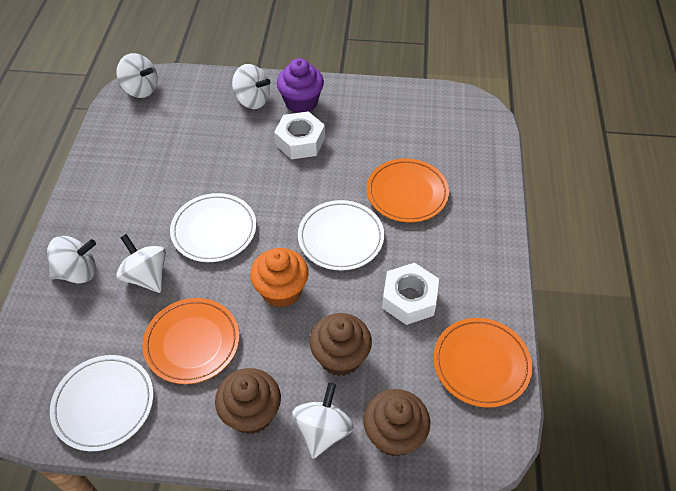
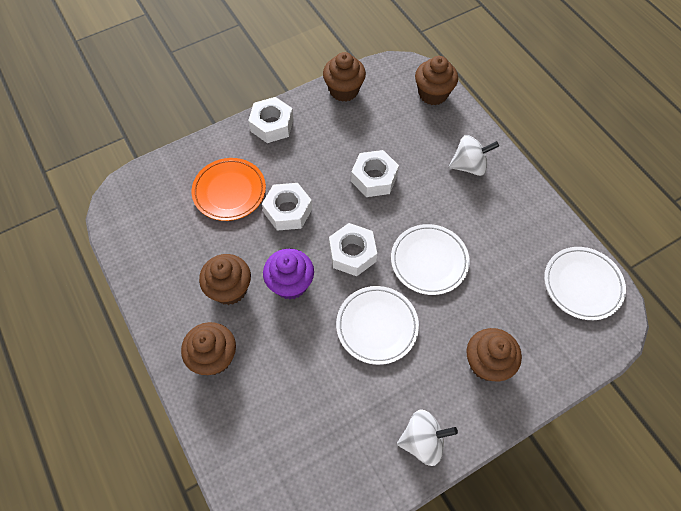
brown cupcake: [215,368,281,434] [310,313,372,376] [363,389,430,457] = 3 -> [181,322,236,375] [199,254,251,305] [323,52,366,102] [415,56,458,105] [466,328,522,381] = 5
orange cupcake: [250,248,309,308] = 1 -> none = 0
orange plate: [142,298,239,384] [366,158,449,223] [434,318,532,408] = 3 -> [192,158,266,221] = 1
white nut: [274,111,325,159] [382,263,439,325] = 2 -> [248,97,293,143] [262,183,312,231] [329,223,377,276] [351,150,399,197] = 4
white spinning top: [47,236,96,283] [116,53,158,98] [116,234,166,293] [232,64,270,109] [292,382,354,459] = 5 -> [397,409,458,466] [449,135,499,176] = 2

